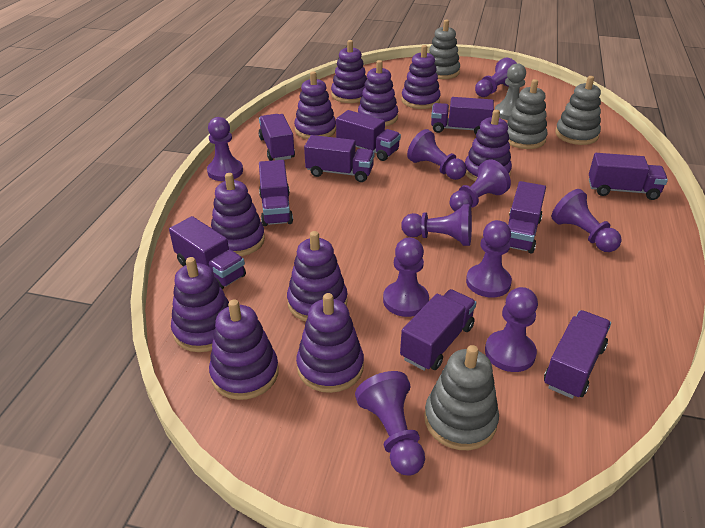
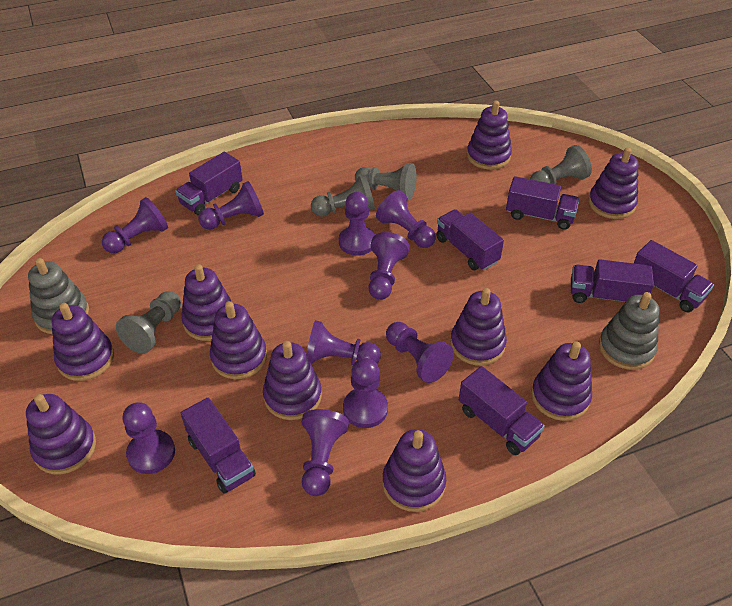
grey pawn: [495,63,526,120] = 1 -> [116,291,181,353] [311,174,375,217] [355,163,416,199] [530,145,592,184] = 4
grey stacking toy: [424,345,499,450] [429,20,460,79] [507,79,548,149] [555,76,601,145] = 4 -> [28,258,89,334] [599,292,659,370] = 2
purple truck: [169,216,246,290] [259,114,295,161] [259,160,293,226] [304,135,375,182] [336,110,401,161] [400,289,477,371] [431,97,494,134] [508,181,546,253] [544,310,611,399] [589,153,668,200] = 10 -> [175,152,243,215] [181,398,256,493] [436,209,504,271] [459,366,545,455] [506,176,579,230] [571,259,654,303] [634,240,714,312] = 7

